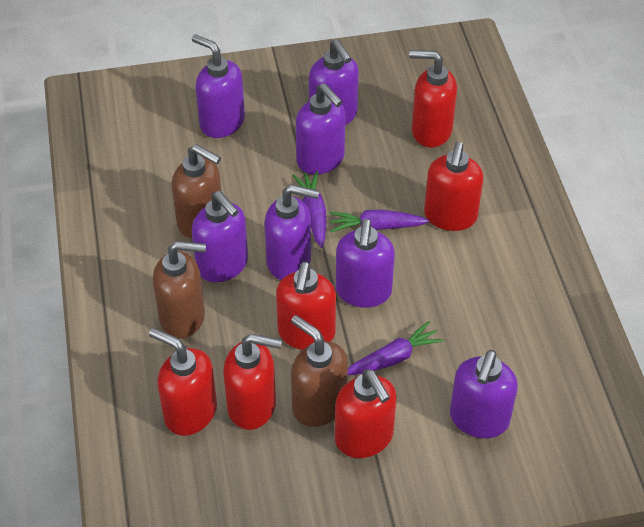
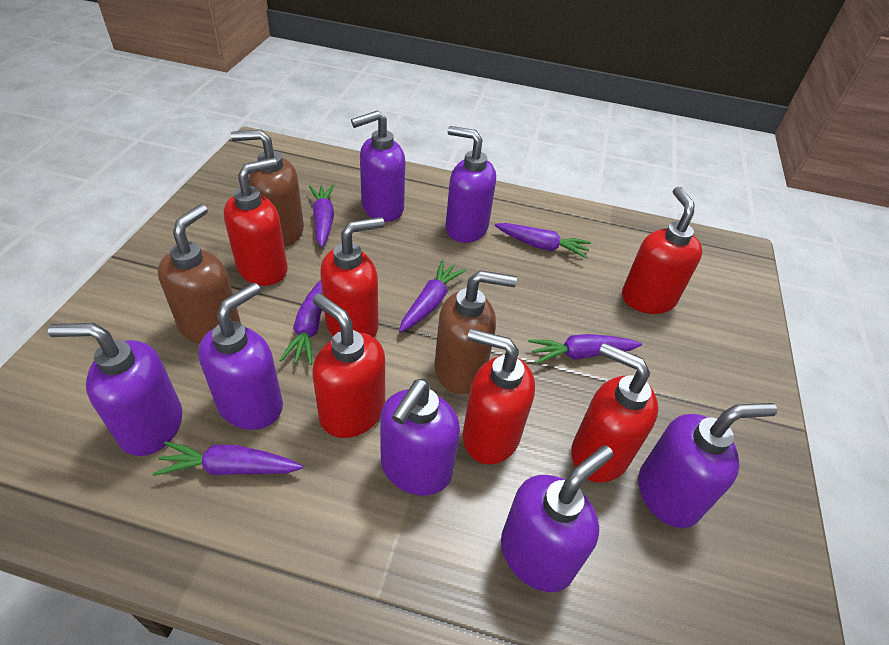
purple carrot: [293,171,326,248] [329,209,429,232] [348,321,444,375] = 3 -> [153,441,303,476] [279,280,323,365] [309,185,334,247] [399,260,466,332] [495,223,591,259] [528,334,642,364] = 6

